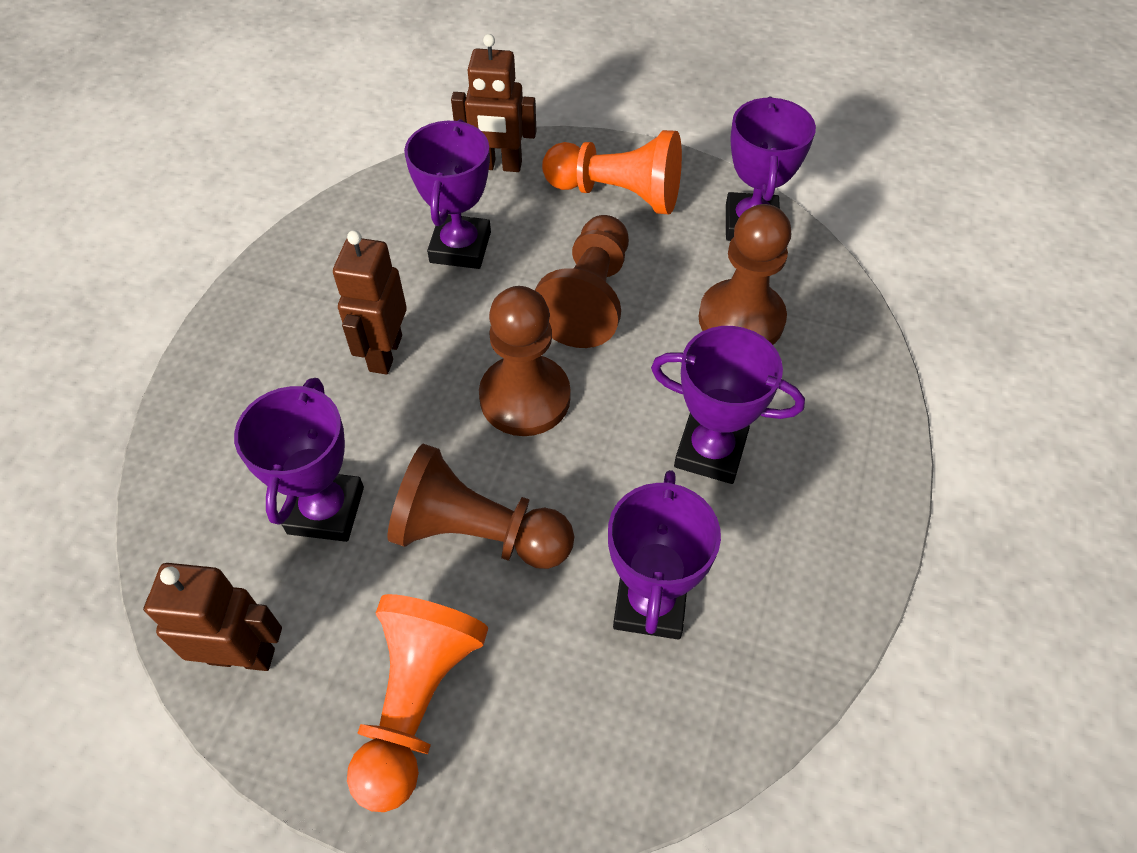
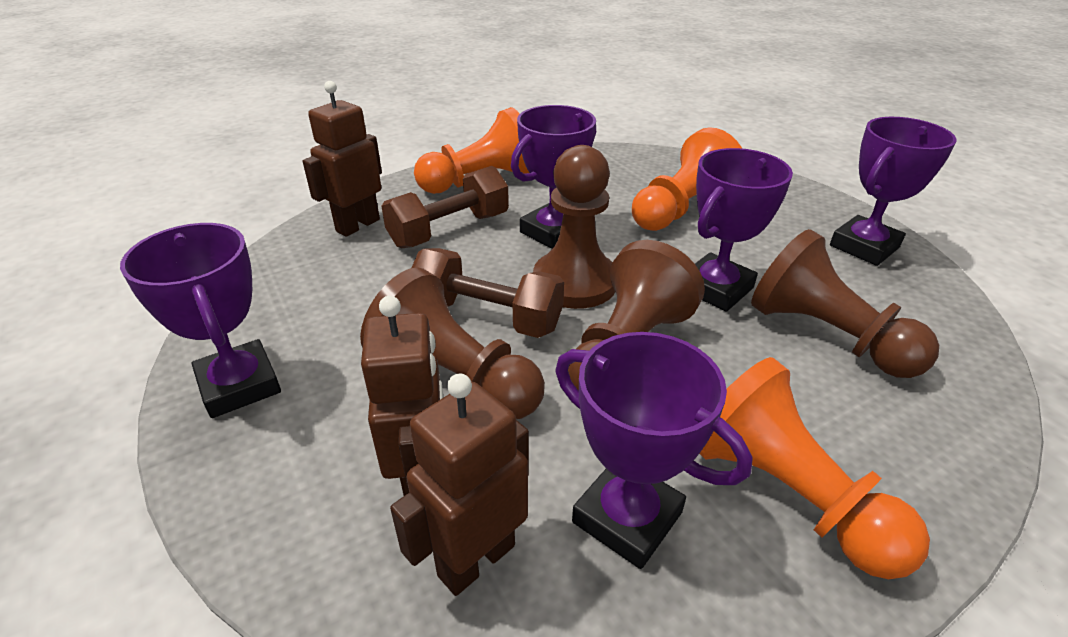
brown dumbbell: none = 0 -> [381,166,509,248] [411,248,564,338] = 2
orange pawn: [347,594,488,812] [542,130,682,214] = 2 -> [414,107,529,194] [632,127,742,231] [699,357,930,579] = 3

